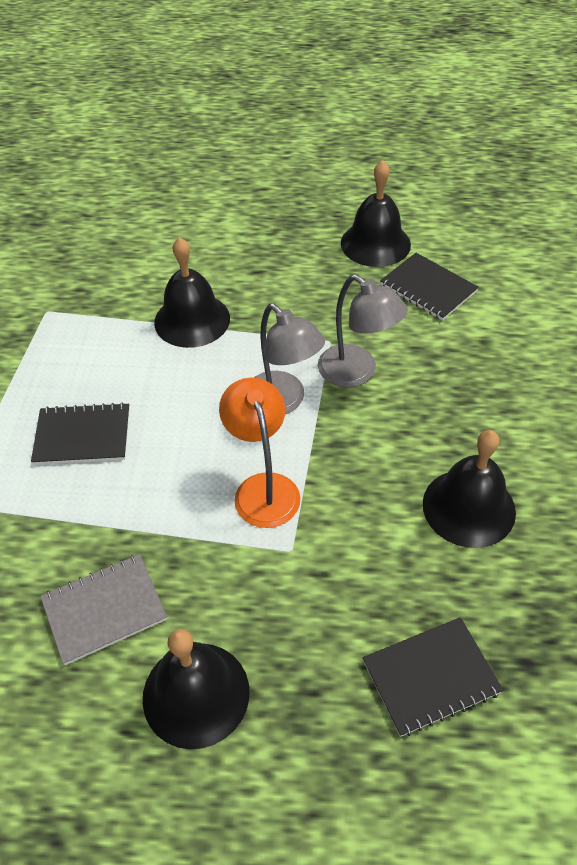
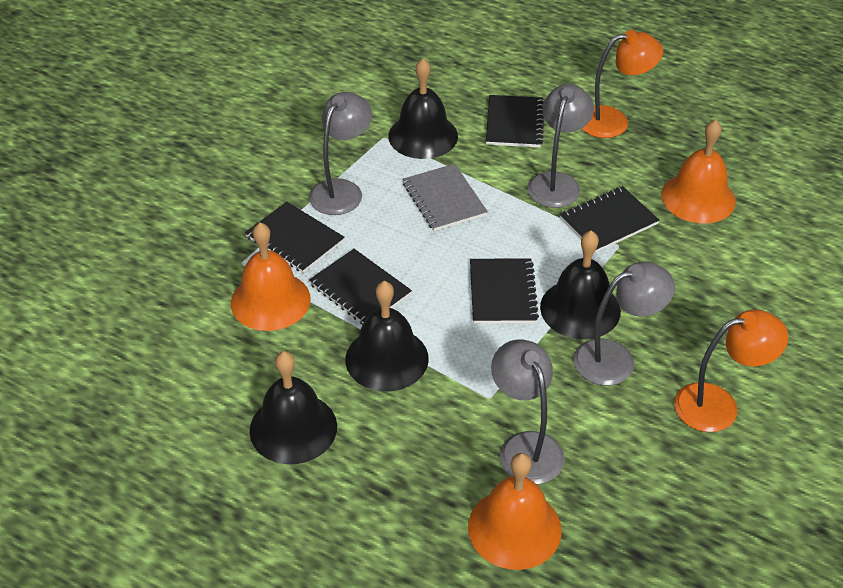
black notebook: [31,402,130,465] [362,617,503,737] [380,253,479,321] = 3 -> [245,202,345,273] [309,249,412,324] [470,258,539,324] [486,95,544,148] [560,186,659,253] = 5
grey lamp: [254,303,325,414] [318,274,408,387] = 2 -> [309,92,372,215] [491,339,565,484] [527,84,594,208] [573,261,675,385] = 4
orange bell: none = 0 -> [231,222,311,331] [468,453,562,570] [661,119,736,224] = 3
orange lamp: [219,378,300,528] = 1 -> [581,30,663,138] [674,309,788,432] = 2

